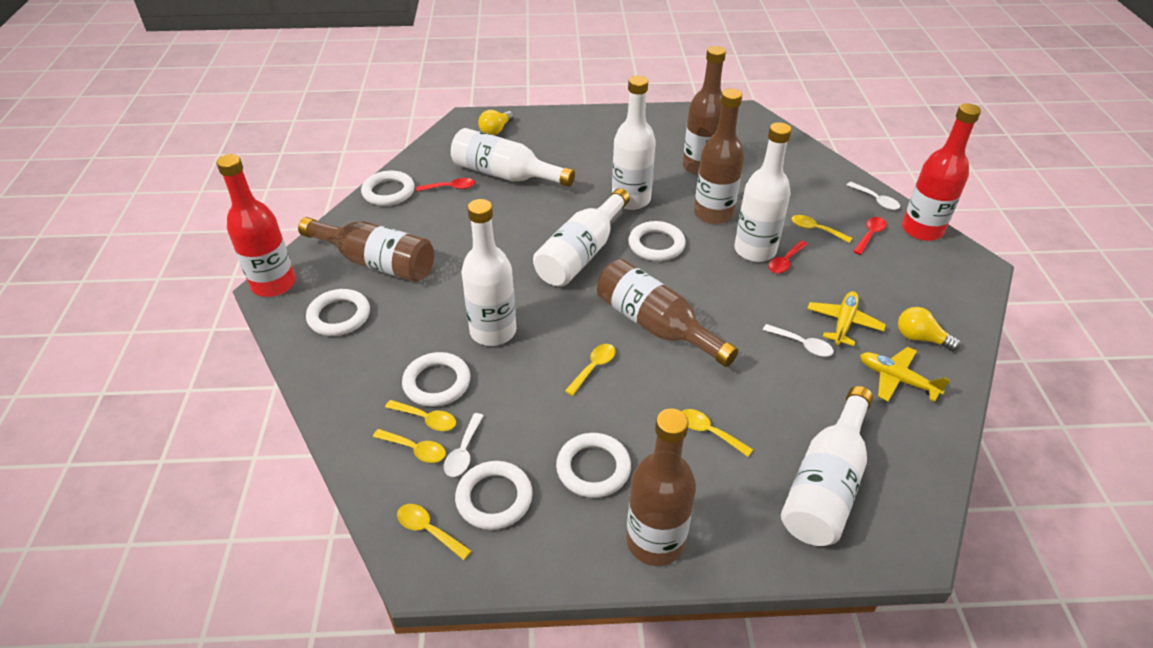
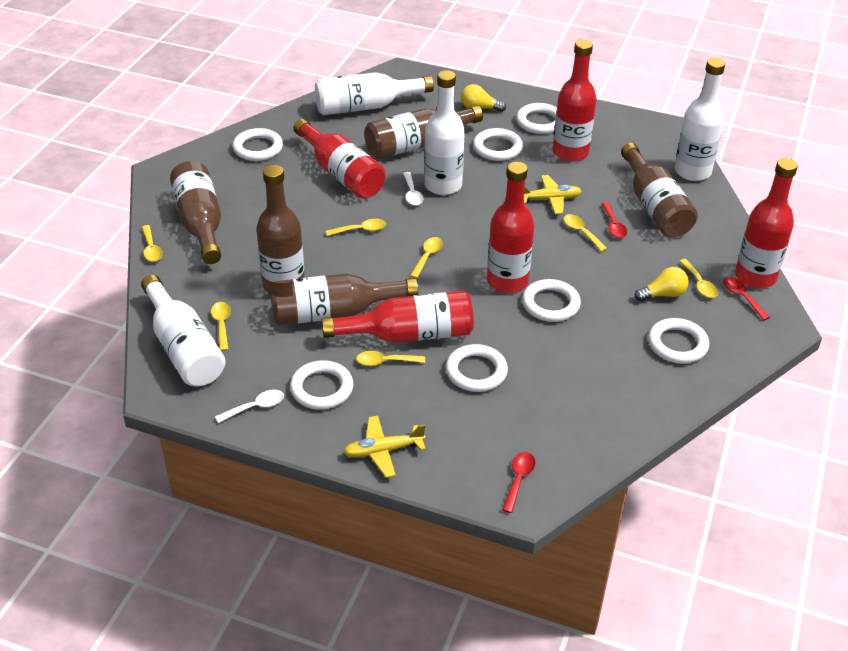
red bottle: [216,154,296,297] [902,103,981,241] = 2 -> [293,119,386,198] [322,291,474,343] [487,162,534,293] [553,39,596,162] [735,158,798,289] = 5
white bottle: [451,128,575,187] [461,199,516,346] [533,188,630,287] [612,76,656,210] [735,122,792,262] [781,386,873,546] = 6 -> [141,275,226,386] [315,72,434,115] [424,70,465,195] [674,58,725,181] = 4
white ring: [306,289,370,336] [361,171,415,206] [402,352,470,407] [455,461,533,530] [556,433,631,498] [628,221,686,261] = 6 -> [233,128,283,161] [290,360,353,410] [446,344,508,392] [473,128,523,161] [516,103,557,134] [522,279,581,322] [648,318,709,363] = 7
white spoon: [444,413,484,477] [763,324,834,357] [847,182,900,210] = 3 -> [215,389,284,423] [403,172,423,206] = 2
yellow spoon: [373,429,446,463] [385,400,456,431] [397,504,471,560] [565,344,616,396] [682,409,753,457] [791,215,852,243] = 6 -> [142,225,163,262] [211,302,231,351] [326,218,386,236] [356,351,425,366] [410,237,443,278] [563,214,607,252] [680,259,718,298] = 7

